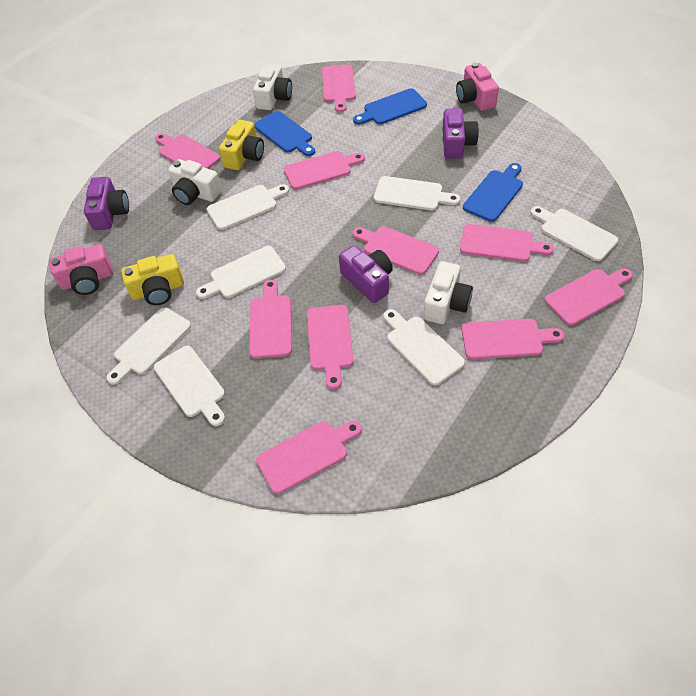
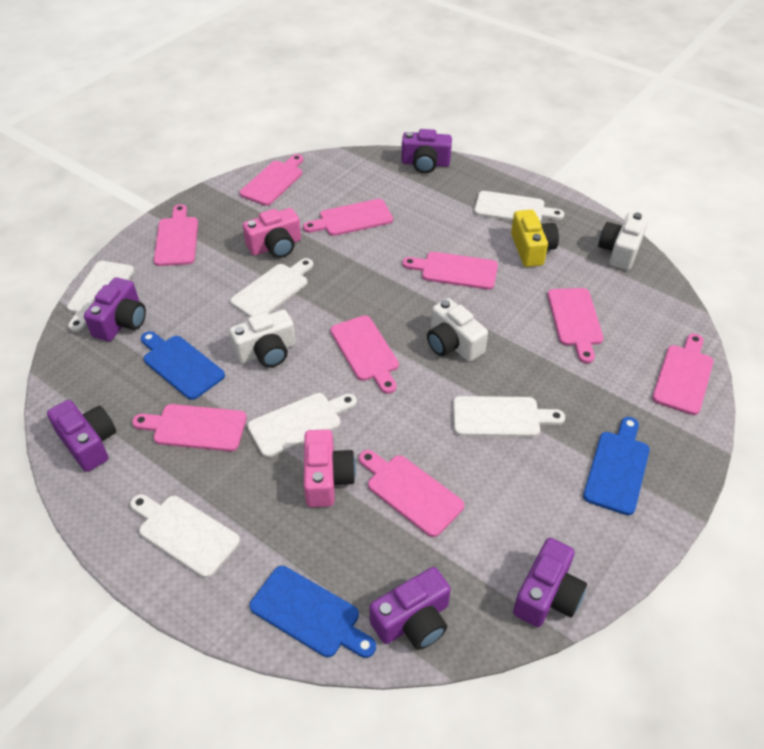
pink cutting board: [155,133,220,169] [249,279,292,359] [256,421,362,494] [284,151,365,189] [307,305,354,389] [322,64,356,112] [352,226,439,275] [460,224,554,262] [462,319,564,359] [545,268,633,326] = 10 -> [132,404,247,451] [154,204,198,266] [240,154,303,206] [303,199,393,236] [330,315,399,394] [359,450,464,537] [402,252,498,290] [548,288,604,363] [652,334,714,415] = 9
purple camera: [84,177,129,230] [339,245,393,303] [443,108,479,159] = 3 -> [47,400,116,472] [84,277,146,341] [369,567,451,650] [401,129,452,173] [513,538,587,627] = 5
white cutting board: [106,307,191,385] [154,346,225,426] [196,246,286,299] [207,184,289,230] [374,176,460,210] [383,309,465,385] [531,206,618,261] = 7 -> [67,261,134,332] [130,494,240,578] [230,258,313,317] [247,393,357,458] [453,396,565,437] [474,191,564,223] = 6
yellow camera: [121,254,184,305] [219,120,264,170] = 2 -> [511,210,559,267] = 1

